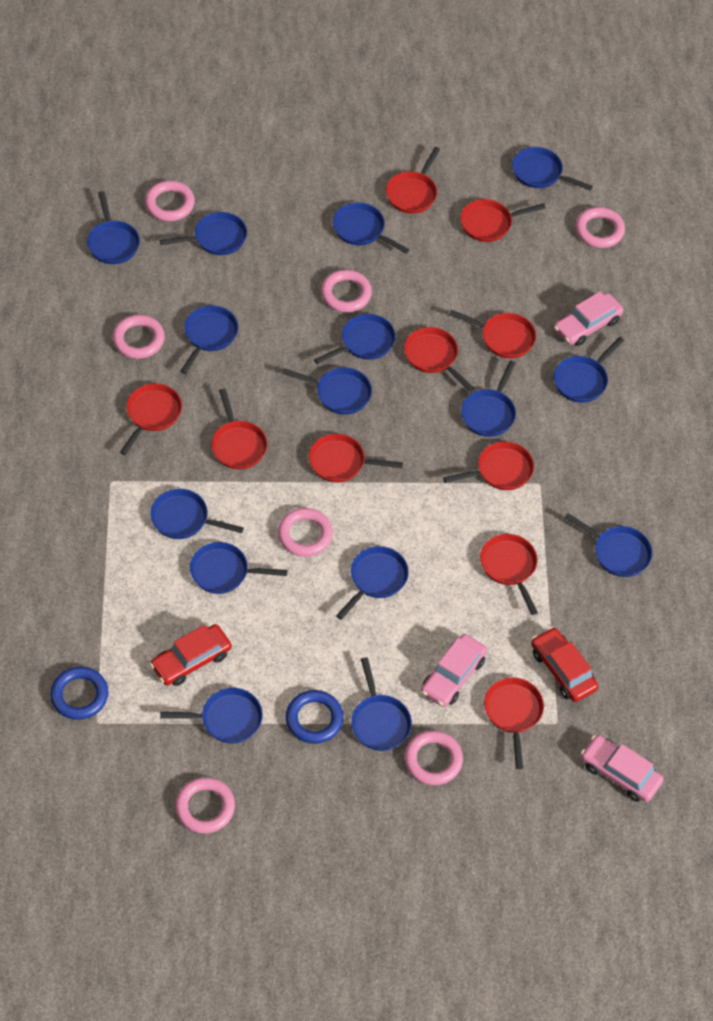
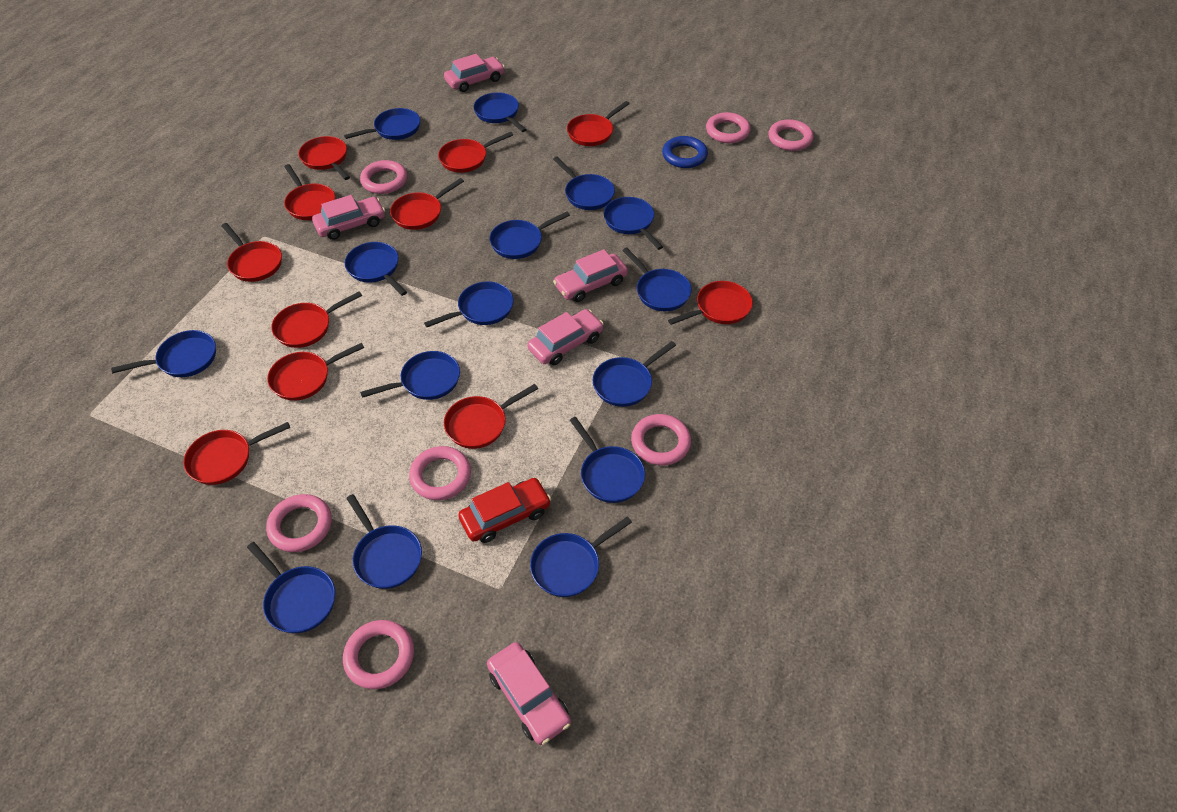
blue ring: [50,666,109,720] [286,690,344,744] = 2 -> [662,136,708,168] = 1
pink car: [421,634,487,707] [554,292,624,346] [581,735,664,802] = 3 -> [312,195,385,240] [444,54,505,92] [487,642,571,745] [527,309,604,365] [553,249,628,302] = 5
red car: [150,624,232,686] [531,627,598,702] = 2 -> [458,478,551,543] = 1
red pan: [120,383,182,455] [212,389,267,469] [309,434,403,482] [386,147,441,214] [404,327,474,392] [443,441,534,490] [449,310,536,358] [460,199,546,242] [480,534,538,615] [484,677,544,769] = 10 -> [183,422,290,485] [221,223,282,282] [267,343,364,401] [271,291,362,348] [284,164,335,220] [299,136,350,180] [390,178,464,230] [438,132,513,173] [444,384,538,449] [567,101,630,146] [668,281,753,325] = 11

